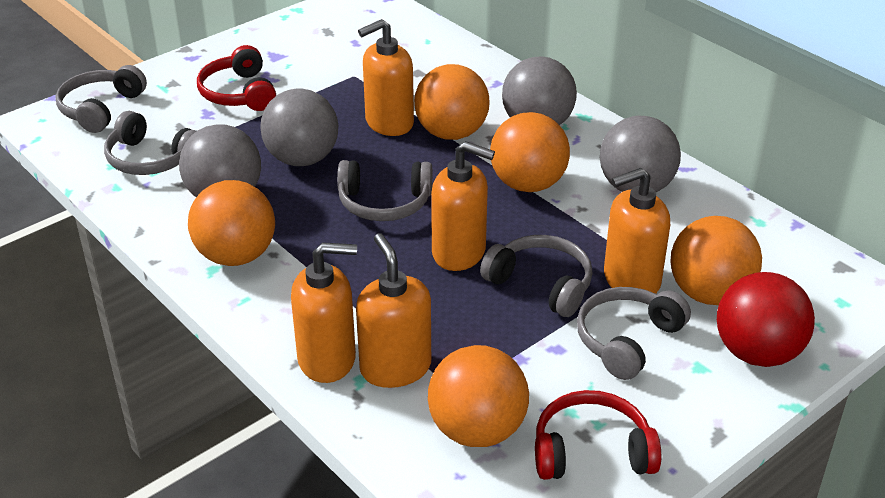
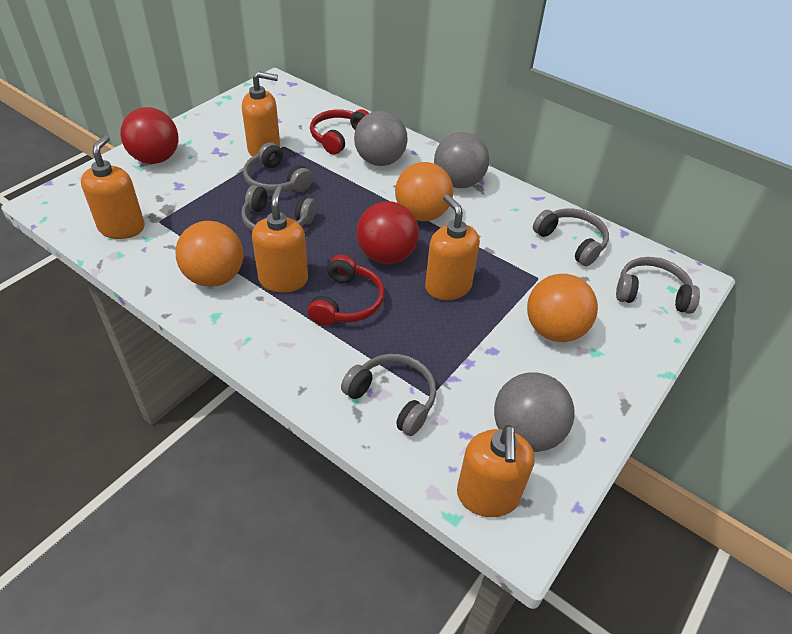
grey ball: [179,124,261,197] [260,88,338,166] [502,56,577,125] [600,116,681,192] = 4 -> [354,111,408,166] [434,132,489,188] [494,372,575,452] = 3
orange ball: [188,180,275,266] [414,64,489,140] [428,345,529,447] [490,112,570,192] [670,216,762,305] = 5 -> [175,221,244,287] [395,162,453,221] [527,274,598,342] = 3
red ball: [717,272,815,367] = 1 -> [120,107,179,164] [356,201,419,264] = 2

